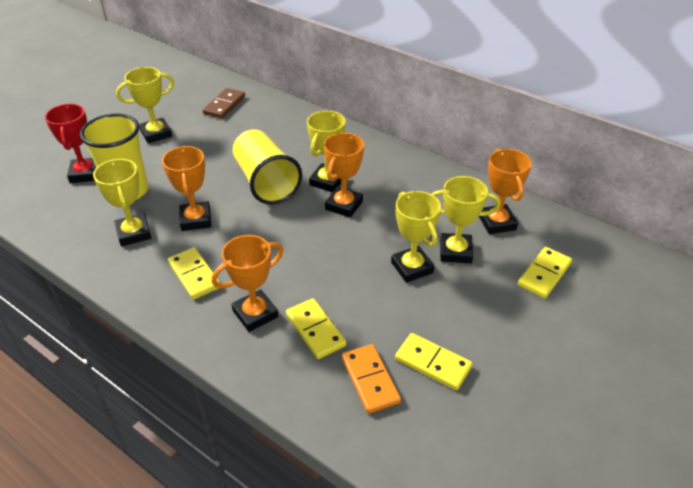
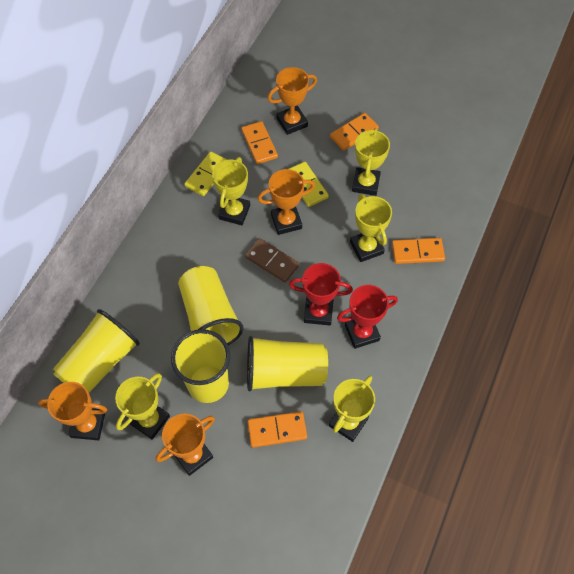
orange domino: [342,344,401,414] = 1 -> [241,121,278,164] [248,411,307,448] [330,113,379,151] [392,238,445,264] = 4
red trophy: [45,104,96,183] = 1 -> [289,263,353,325] [337,285,398,349] = 2
yellow cup: [80,113,148,200] [233,129,302,205] = 2 -> [53,309,140,393] [171,329,230,403] [178,266,244,345] [247,336,328,392] = 4
yellow domino: [168,247,220,300] [286,298,346,359] [395,333,473,390] [518,247,572,298] = 4 -> [184,152,227,196] [289,162,329,207] = 2

